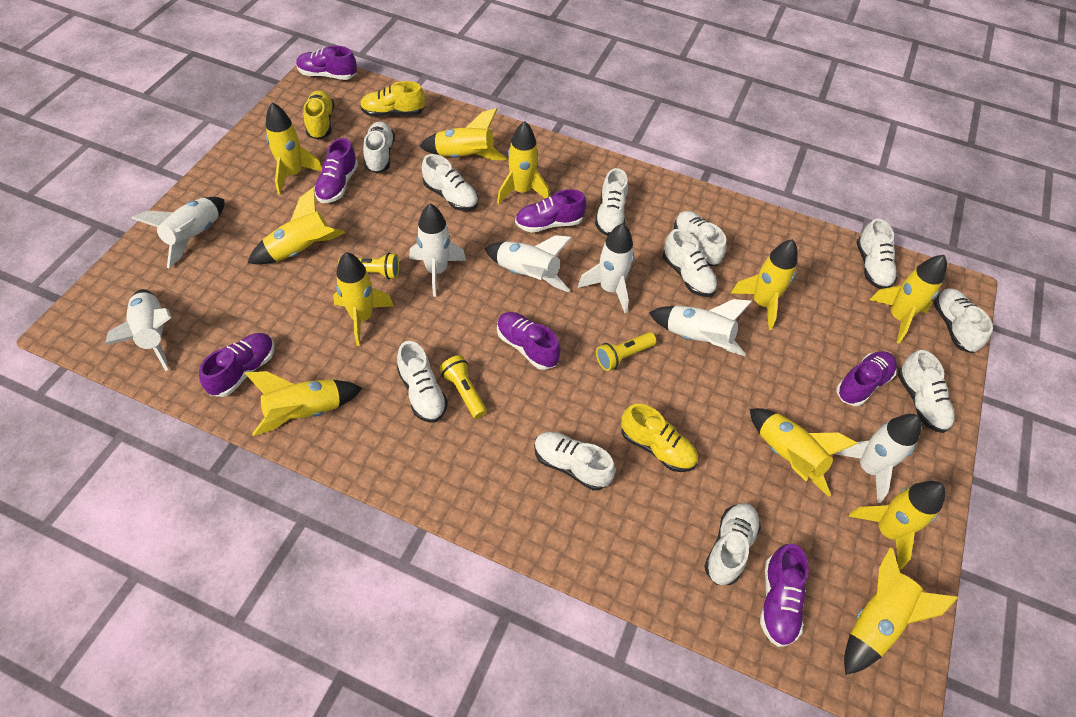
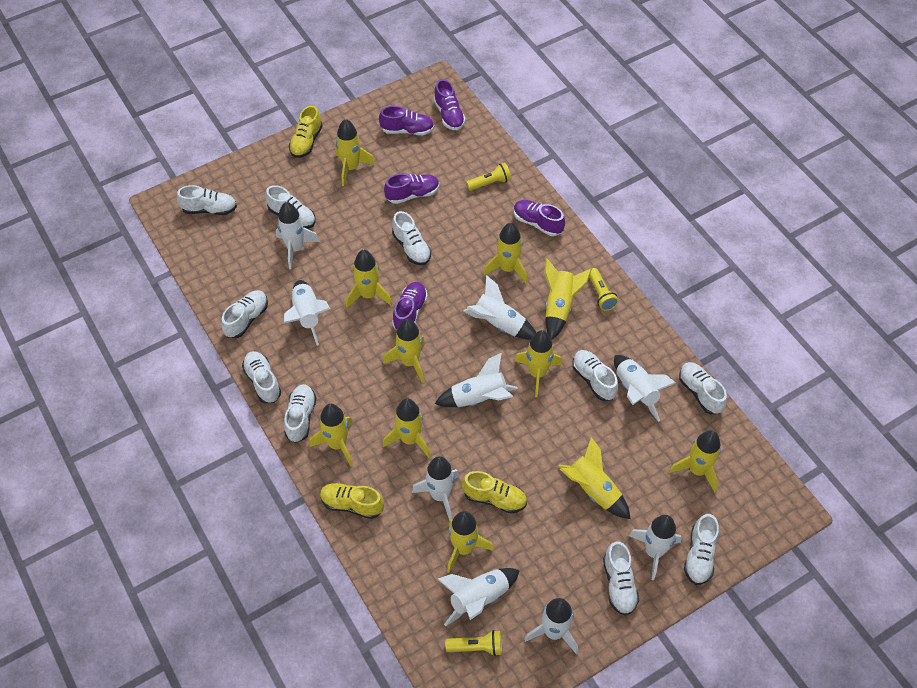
purple shoe: [199,333,274,397] [296,45,357,80] [314,138,358,203] [497,312,560,370] [515,189,586,233] [760,544,809,647] [836,351,897,406] = 7 -> [379,106,434,135] [384,173,439,204] [392,282,428,330] [434,79,466,130] [514,200,565,236] = 5
white rocket: [105,289,171,371] [131,197,225,268] [409,203,466,297] [485,235,572,292] [578,223,634,313] [649,299,752,356] [835,414,922,503] = 7 -> [276,202,320,269] [284,280,330,346] [412,456,459,521] [435,353,518,407] [437,568,520,626] [463,275,536,340] [524,598,578,654] [614,355,676,422] [629,515,682,580] = 9
white shoe: [363,121,395,173] [397,341,448,422] [422,154,478,211] [534,432,615,491] [595,168,628,236] [663,229,718,297] [674,211,726,266] [704,503,761,585] [857,218,898,289] [898,350,955,433] [934,288,993,353] = 11 -> [177,185,237,215] [221,290,268,338] [242,351,281,403] [265,185,315,229] [284,384,316,443] [392,211,431,265] [573,350,618,401] [603,541,639,616] [679,362,727,414] [684,514,719,585] = 10

